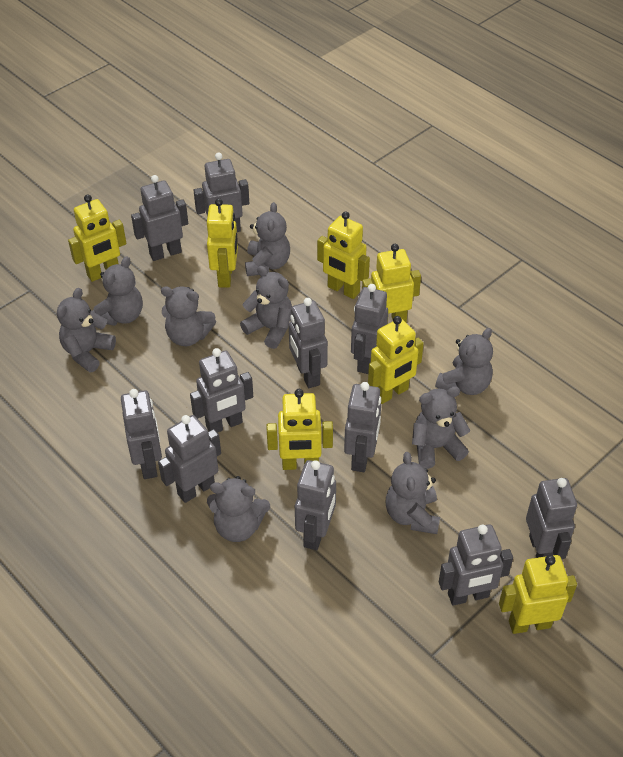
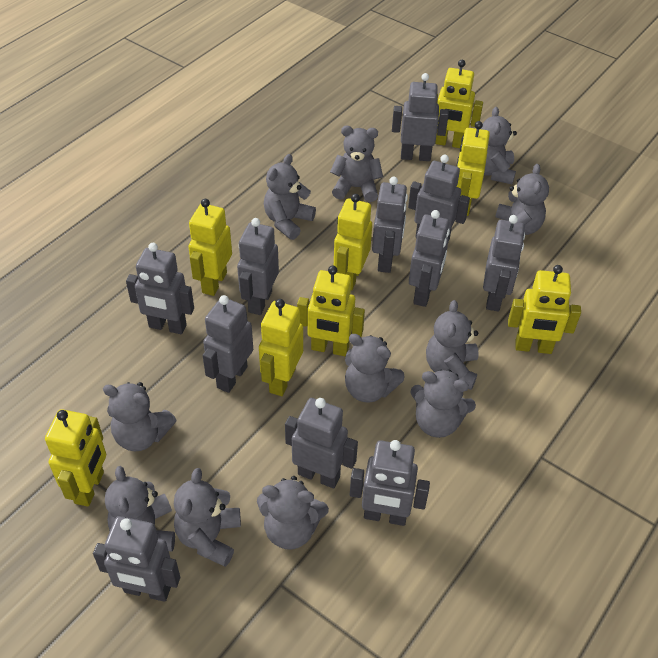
grey teddy bear: [57,288,116,372] [93,256,143,326] [161,286,216,346] [207,476,270,542] [240,266,292,349] [245,202,290,276] [385,452,440,534] [412,386,471,469] [435,328,493,395] = 9 -> [103,382,177,452] [105,466,175,551] [174,468,241,567] [257,476,329,549] [264,154,316,240] [330,126,383,202] [345,334,405,403] [410,369,476,438] [426,300,479,390] [481,107,517,184] [495,164,549,235] = 11
yellow robot: [68,194,127,282] [207,198,238,288] [267,389,333,470] [317,211,370,299] [362,244,421,324] [368,316,424,404] [499,555,577,634] = 7 -> [45,409,106,507] [188,199,232,296] [259,299,303,396] [297,265,365,356] [334,194,372,290] [435,60,483,148] [456,121,490,216] [508,265,581,354] = 8

